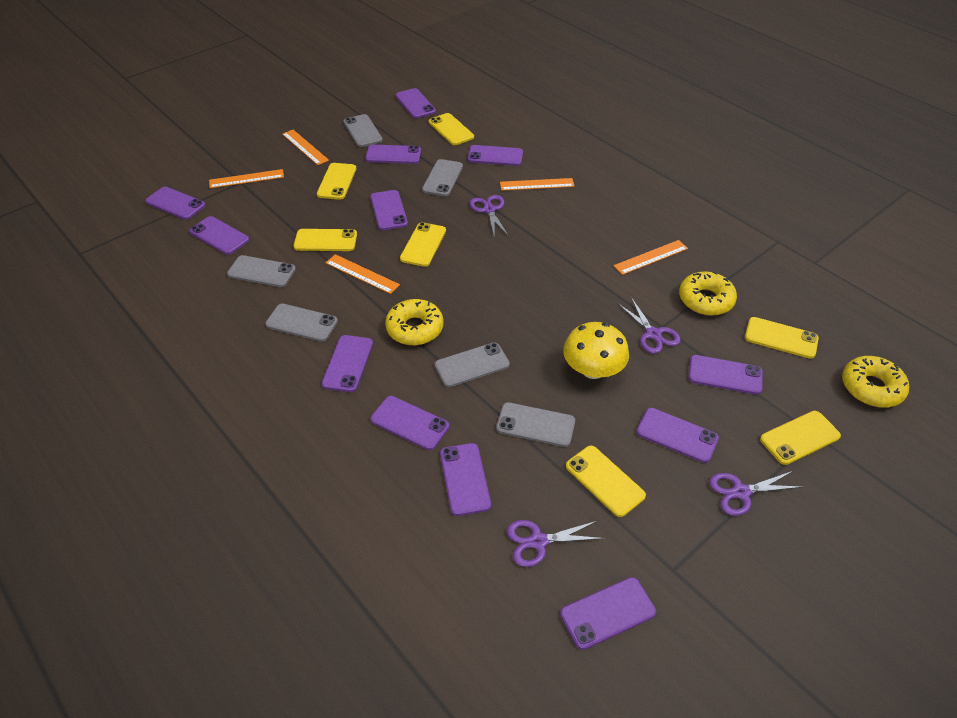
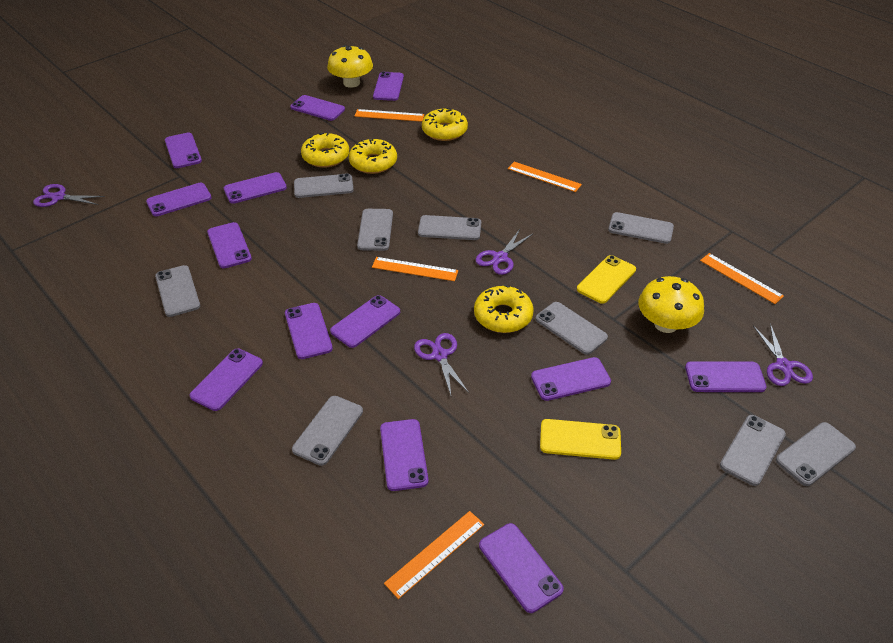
grey phone: [227,255,296,287] [266,304,338,342] [344,114,383,147] [422,159,463,196] [435,342,510,387] [496,402,575,447] = 6 -> [155,265,200,317] [292,396,363,466] [294,173,354,198] [357,209,393,251] [418,215,481,240] [536,302,608,355] [608,212,674,244] [720,415,786,486] [776,422,856,486] = 9
purple phone: [145,187,206,220] [189,216,249,255] [322,335,373,392] [365,145,421,164] [370,190,408,230] [371,396,449,450] [395,88,436,118] [440,443,491,516] [468,145,523,166] [560,577,656,650] [636,408,719,463] [688,355,763,395] = 12 -> [146,183,211,216] [165,132,202,168] [189,348,263,411] [207,222,252,268] [224,172,287,204] [285,303,333,359] [290,95,345,121] [330,295,400,348] [373,72,404,101] [380,419,428,491] [479,523,564,613] [531,357,611,401] [685,361,767,392] = 13
yellow donut: [385,299,444,345] [679,272,737,316] [842,356,909,408] = 3 -> [301,133,349,168] [349,139,397,174] [422,108,468,141] [474,285,534,333] = 4
yellow mushroom: [563,322,629,379] = 1 -> [327,45,373,88] [638,276,704,333] = 2
yellow phone: [294,229,357,251] [317,163,357,200] [400,222,446,267] [429,113,474,145] [566,446,646,517] [745,317,819,359] [760,411,841,465] = 7 -> [540,419,621,460] [577,255,636,304] = 2

